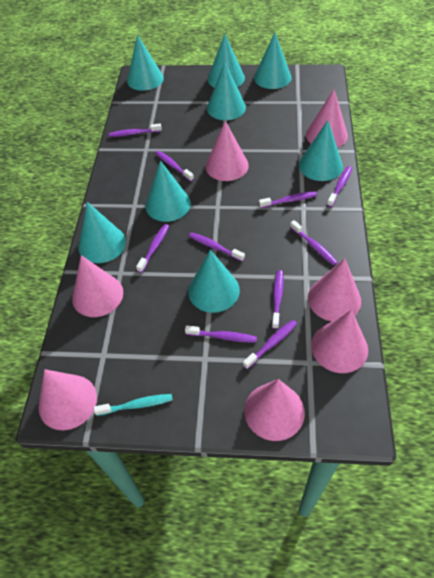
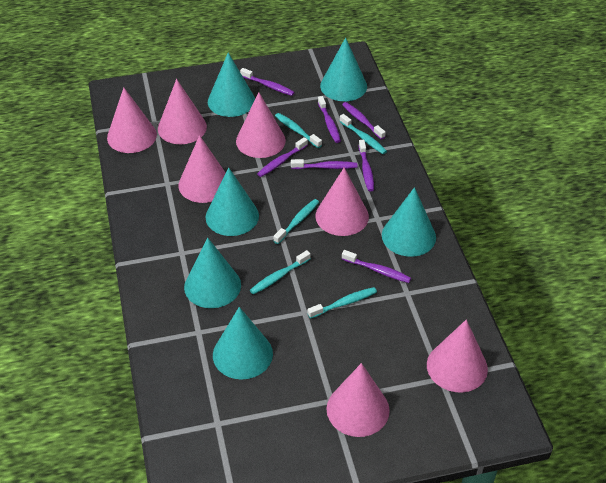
purple toothbrush: [109,124,162,137] [136,224,169,273] [155,151,194,182] [185,325,257,343] [189,232,245,261] [243,320,297,369] [259,191,317,208] [272,270,284,329] [290,220,338,265] [327,166,352,207] = 10 -> [240,68,295,96] [257,137,308,177] [291,159,358,169] [318,96,341,143] [342,102,386,140] [342,250,411,283] [359,140,374,191] = 7
turquoise cone: [78,202,126,263] [127,35,164,91] [145,160,191,222] [188,250,240,313] [207,62,246,120] [208,33,245,88] [254,32,291,89] [299,120,343,181] = 8 -> [184,237,241,308] [205,167,259,236] [208,53,255,117] [213,307,273,379] [320,37,367,101] [382,187,436,257] = 6
turquoise toothbrush: [94,394,173,416] = 1 -> [250,250,311,295] [274,199,319,244] [275,113,322,148] [307,287,377,319] [340,114,387,154] = 5

